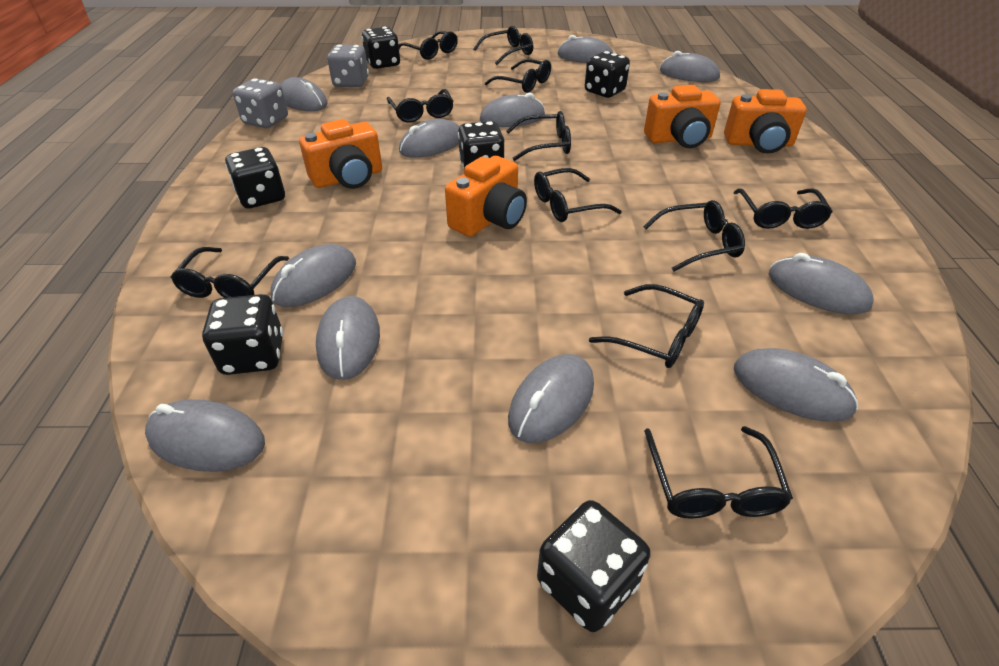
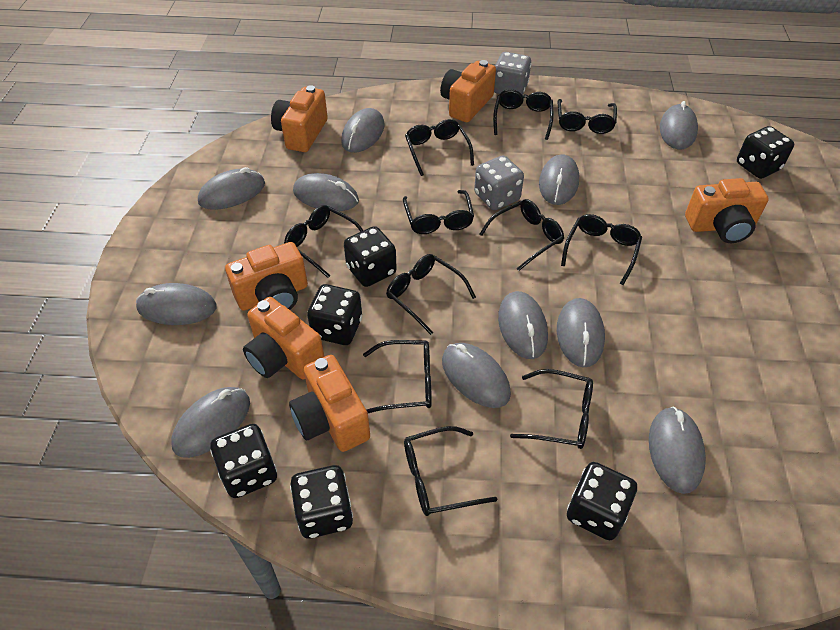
orange camera: [299,119,382,189] [445,156,527,237] [644,85,721,148] [724,89,807,154] = 4 -> [225,242,308,311] [243,297,324,380] [271,85,328,152] [289,355,370,452] [440,60,496,122] [685,178,769,243] = 6

